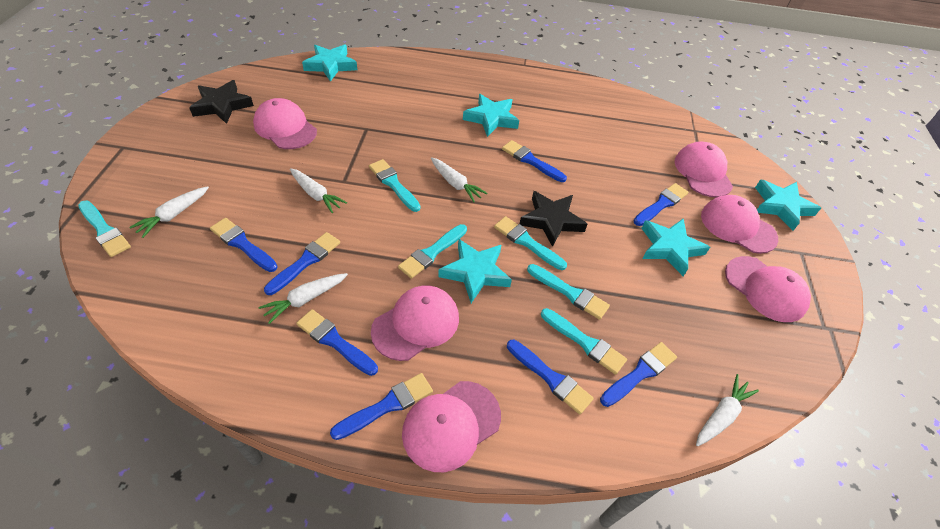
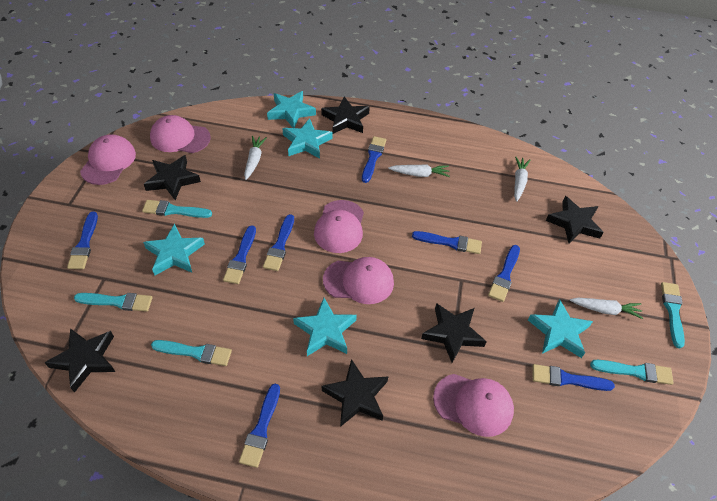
black star: [189,80,254,124] [519,191,588,247] = 2 -> [44,328,115,393] [144,155,201,200] [321,96,370,134] [322,359,388,427] [421,303,487,363] [546,196,604,243] = 6
pink cap: [253,98,317,149] [371,286,459,361] [402,381,501,472] [675,141,733,197] [701,195,778,254] [725,256,811,322] = 6 -> [80,134,136,185] [150,115,211,153] [314,200,364,253] [323,257,394,304] [433,374,514,437] = 5
turquoise brush: [78,201,131,257] [369,159,421,212] [398,224,467,279] [494,216,567,270] [527,264,610,320] [541,308,627,375] = 6 -> [74,293,153,312] [142,200,212,218] [151,340,232,366] [590,360,674,385] [661,282,685,349] = 5
white carrot: [129,186,209,238] [258,273,348,324] [290,168,347,213] [431,157,487,202] [696,374,759,446] = 5 -> [244,136,267,180] [388,164,450,177] [514,156,530,202] [570,298,643,319] = 4

